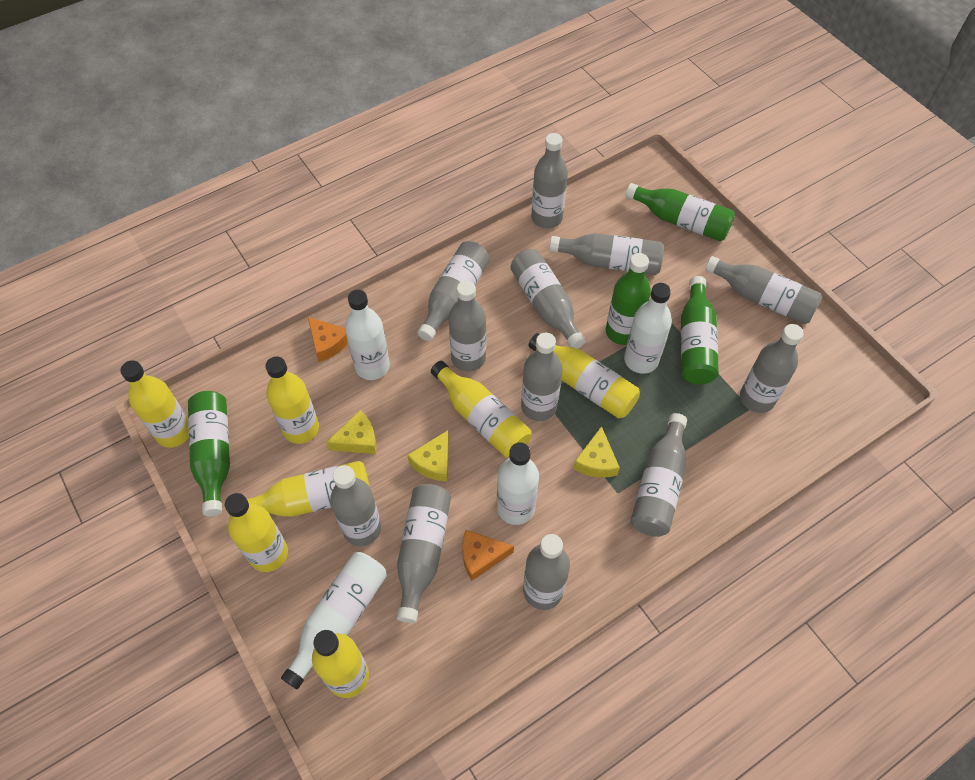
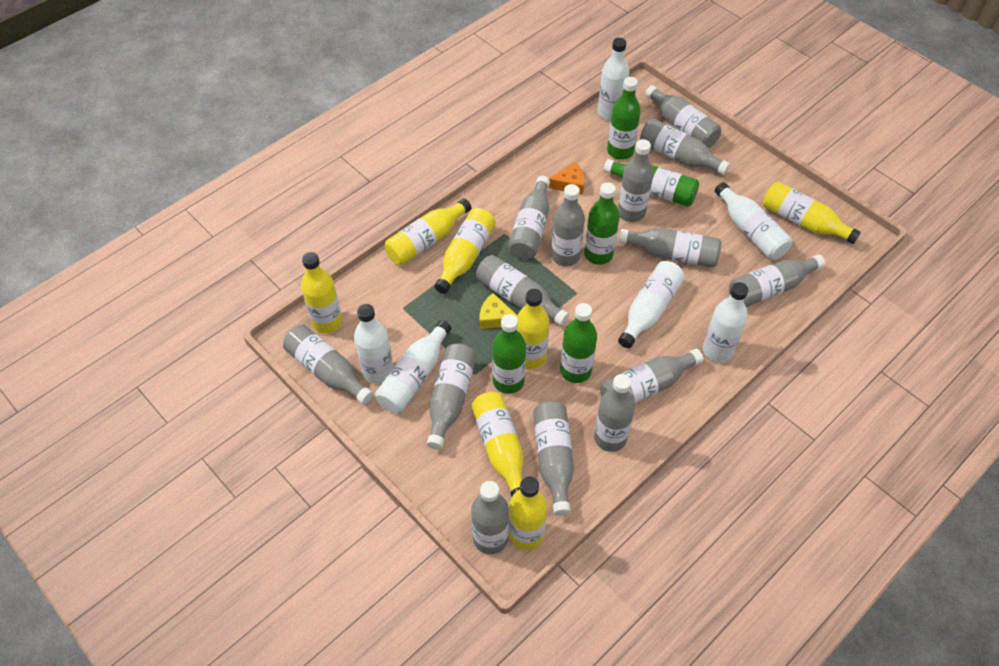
green bottle: [188,391,230,516] [606,253,651,345] [625,183,735,241] [681,276,719,385] = 4 -> [492,314,526,394] [560,303,597,383] [584,182,620,265] [604,159,699,207] [607,77,641,160] = 5
grey bottle: [330,465,381,546] [397,484,451,623] [417,241,490,341] [449,281,486,372] [510,249,586,349] [521,333,562,421] [523,534,570,610] [531,133,568,229] [549,233,664,275] [631,413,687,537] [705,256,822,324] [740,324,804,413] = 12 -> [283,325,373,405] [427,343,477,450] [471,481,509,554] [476,255,569,326] [508,176,550,259] [533,401,574,516] [551,184,585,266] [594,374,635,452] [600,349,703,403] [618,139,653,222] [619,228,722,268] [640,118,730,175] [645,85,721,148] [729,255,825,307] = 14
orange cheese: [308,317,348,362] [462,530,514,581] = 2 -> [548,162,585,195] = 1
white bottle: [281,552,387,689] [345,290,390,380] [497,443,539,525] [624,283,672,374] = 4 -> [354,304,394,384] [375,320,452,413] [598,38,630,121] [618,261,685,348] [703,282,748,363] [715,182,792,260] = 6
yellow cheese: [326,410,377,454] [407,430,449,481] [573,426,620,478] = 3 -> [480,293,517,329] = 1

